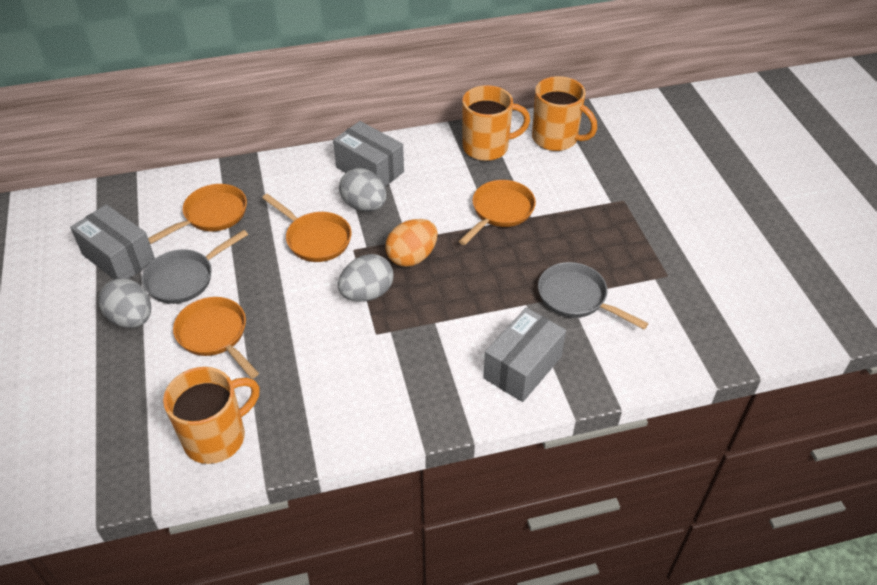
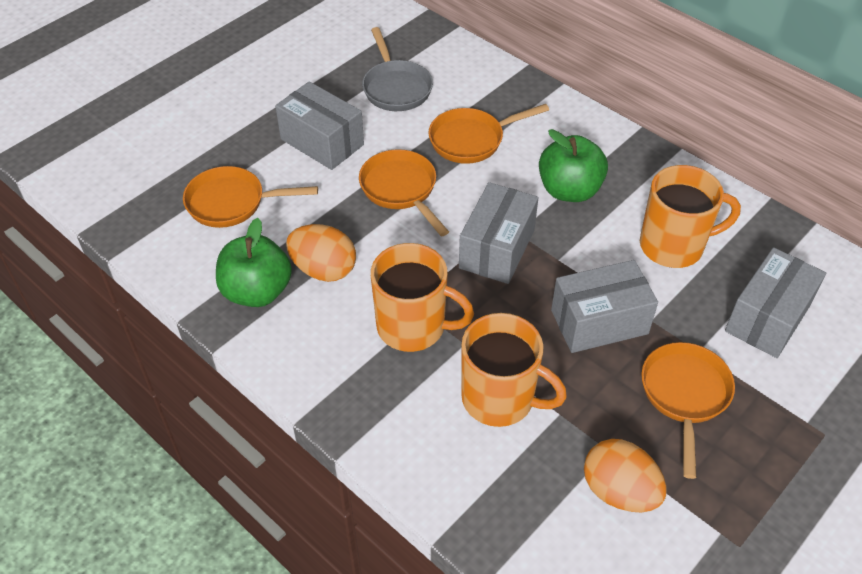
green apple: none = 0 -> [216,218,292,307] [539,129,608,202] = 2
grey box: [70,204,155,279] [333,121,404,186] [483,308,566,402] = 3 -> [275,81,364,170] [459,182,538,284] [551,260,658,353] [725,247,826,358] = 4
grey egg: [98,278,151,328] [338,254,394,302] [339,168,387,212] = 3 -> none = 0
grey pan: [142,230,248,304] [538,262,649,329] = 2 -> [362,27,433,111] = 1
orange egg: [385,219,438,267] = 1 -> [286,224,356,282] [584,439,667,512] = 2

